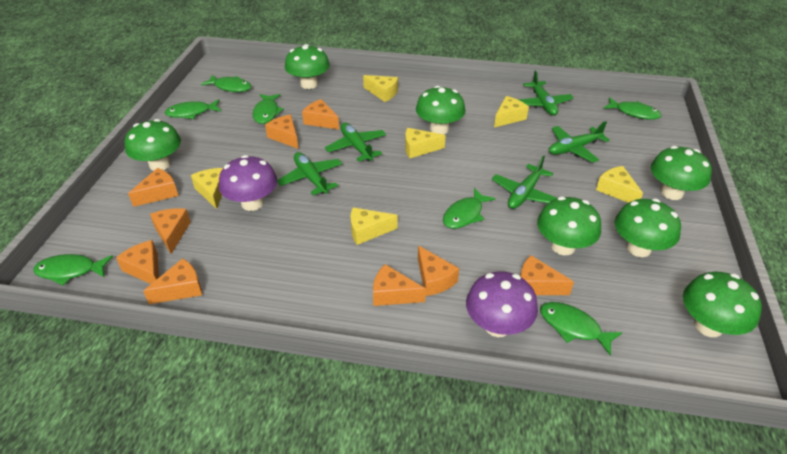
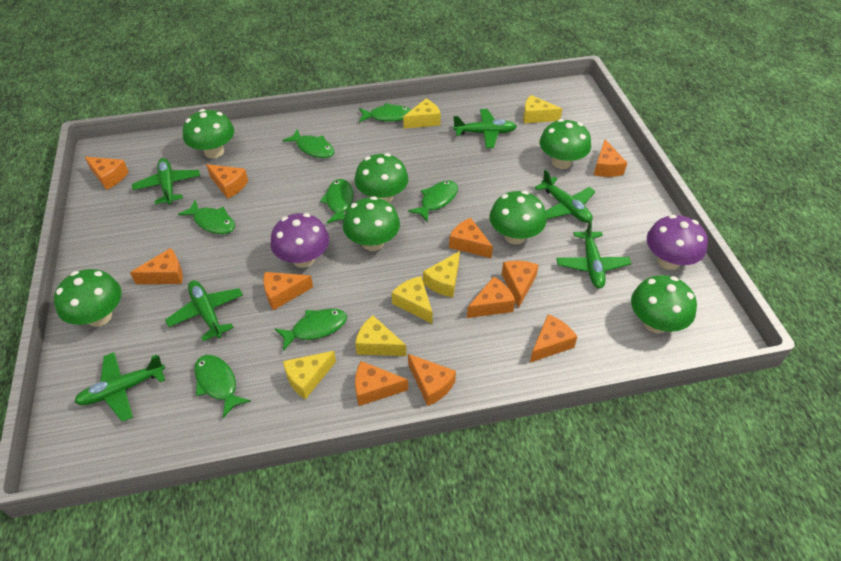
green plane: [277,152,342,195] [325,123,386,162] [492,155,557,209] [519,71,574,116] [549,121,610,163] = 5 -> [74,352,165,422] [132,158,200,205] [165,280,243,341] [453,109,517,148] [535,169,595,223] [556,219,631,289] = 6
orange cheese: [116,240,159,284] [128,168,179,207] [143,258,202,304] [150,208,191,254] [265,115,298,149] [302,99,339,130] [373,264,426,306] [418,246,459,296] [520,255,574,295] = 9 -> [85,157,129,190] [130,248,183,284] [206,164,248,199] [263,272,313,310] [355,361,408,406] [408,354,456,406] [449,218,493,258] [467,277,515,318] [502,261,539,308] [530,314,578,363] [594,139,627,177] = 11

